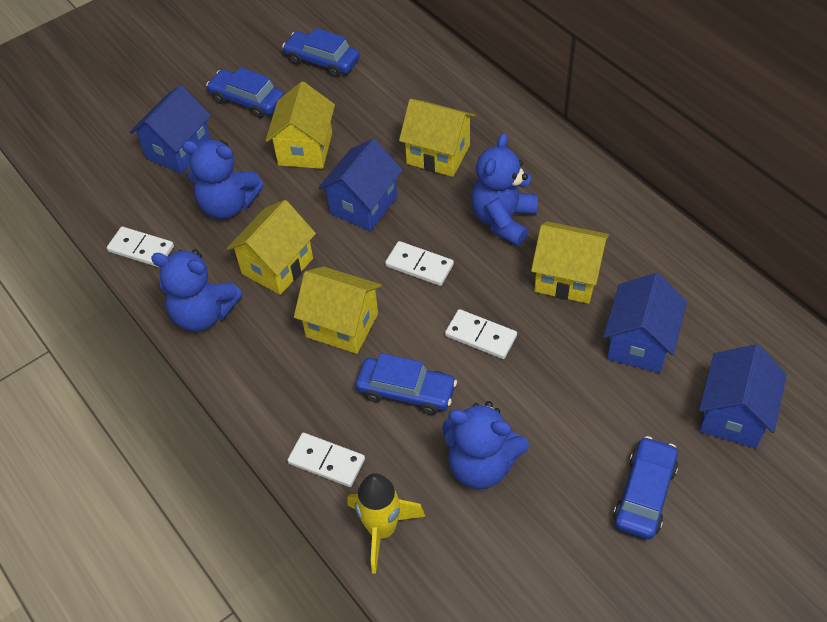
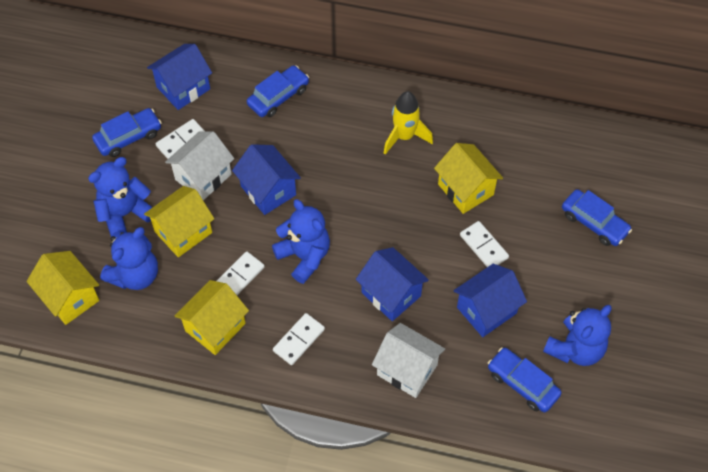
white house: none = 0 -> [165,131,234,201] [372,323,445,398] = 2
yellow house: [227,200,316,295] [265,82,335,169] [294,266,382,354] [399,99,476,177] [531,221,609,304] = 5 -> [26,251,99,325] [144,186,214,257] [175,280,249,355] [434,143,503,214] = 4

